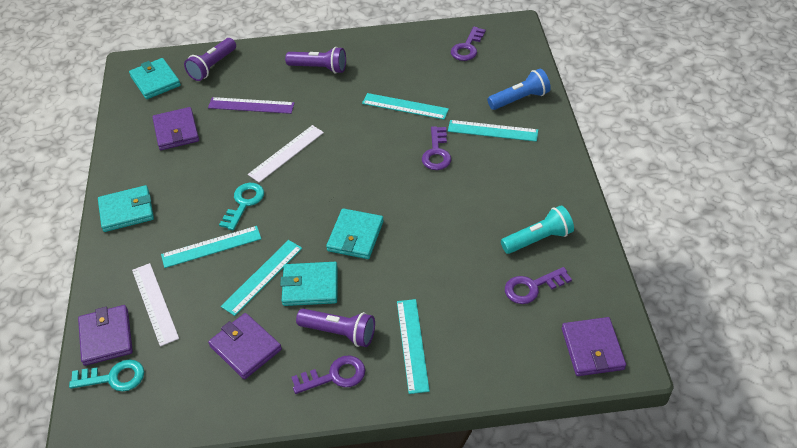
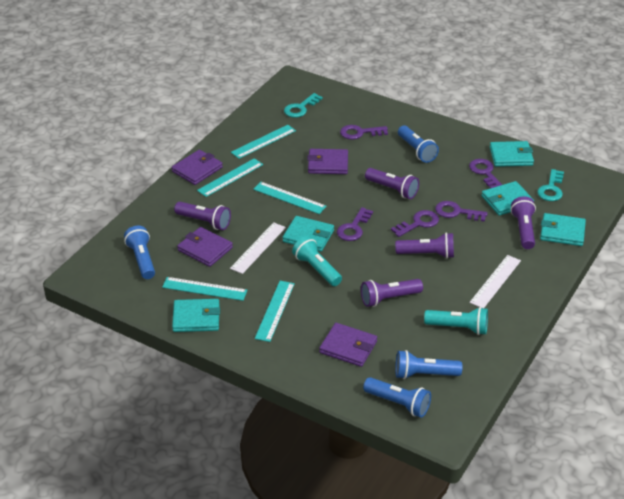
blue flashlight: [487,69,551,110] = 1 -> [124,226,155,279] [363,377,431,418] [395,350,462,379] [398,126,439,163] = 4
purple flashlight: [184,38,236,81] [285,47,346,74] [296,309,375,347] = 3 -> [174,202,231,230] [361,279,423,307] [365,168,419,199] [395,233,454,259] [511,196,536,249] = 5
purple key: [291,356,365,394] [422,126,451,170] [451,27,486,61] [505,267,572,304] = 4 -> [337,207,373,241] [340,125,388,140] [391,210,439,237] [435,201,488,222] [469,159,502,188] = 5
purple ruler: [208,97,295,114] = 1 -> none = 0
turquoise flashlight: [501,205,574,254] = 1 -> [292,236,342,286] [424,307,488,335] = 2
turquoise wallet: [98,185,154,232] [129,58,181,99] [280,262,338,306] [326,208,384,259] = 4 -> [172,299,220,332] [283,216,334,252] [481,181,534,216] [490,141,534,167] [540,213,586,246] = 5

